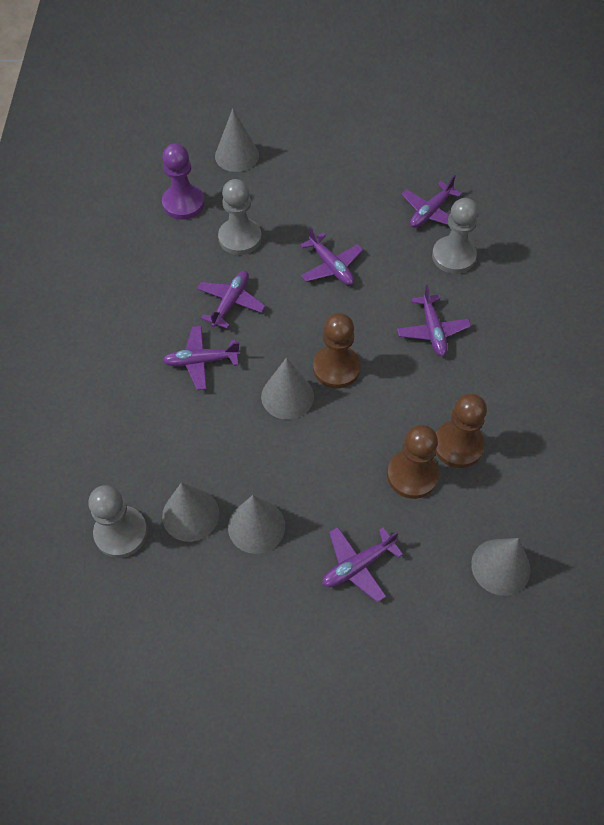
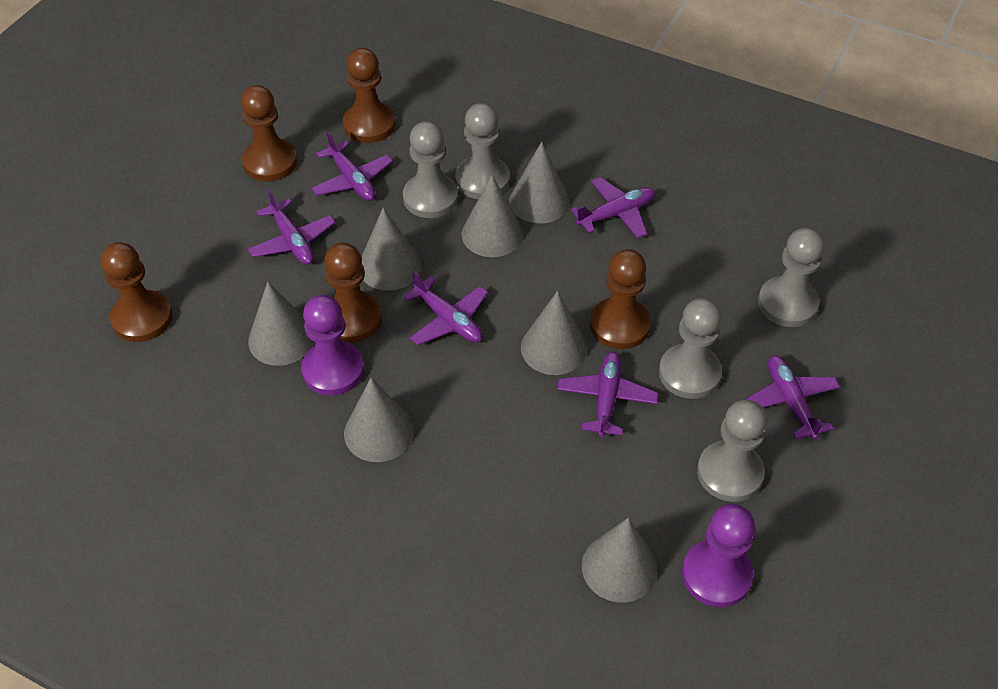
brown pawn: [313,313,361,388] [387,425,439,499] [436,394,487,468] = 3 -> [101,242,172,342] [241,85,297,181] [324,243,382,343] [343,48,396,143] [590,249,651,349] = 5
grey cone: [162,482,219,542] [215,108,259,172] [228,495,285,554] [261,357,314,420] [471,538,531,596] = 5 -> [248,282,314,366] [344,378,414,462] [361,207,421,291] [461,175,523,257] [509,141,570,224] [521,291,587,375] [582,518,658,603] = 7
grey pawn: [88,485,148,558] [218,179,262,255] [432,198,479,274] = 3 -> [403,121,458,218] [455,103,510,199] [659,298,722,399] [697,400,767,502] [758,228,824,327] = 5
purple pawn: [162,144,205,220] = 1 -> [301,295,364,396] [682,504,755,607] = 2

